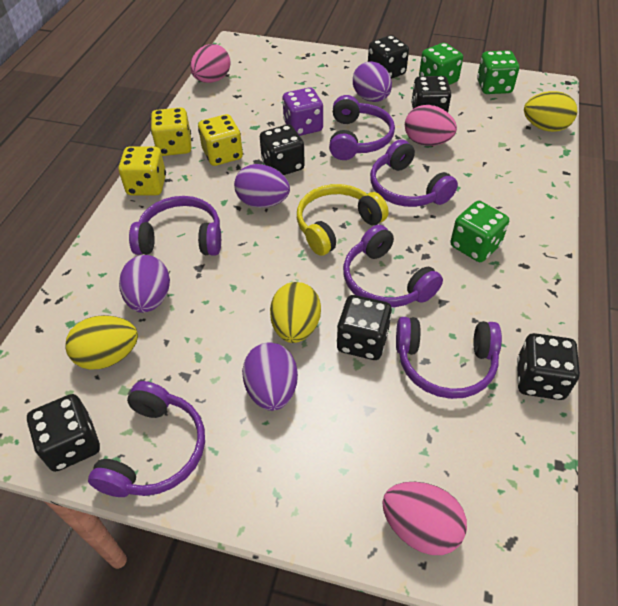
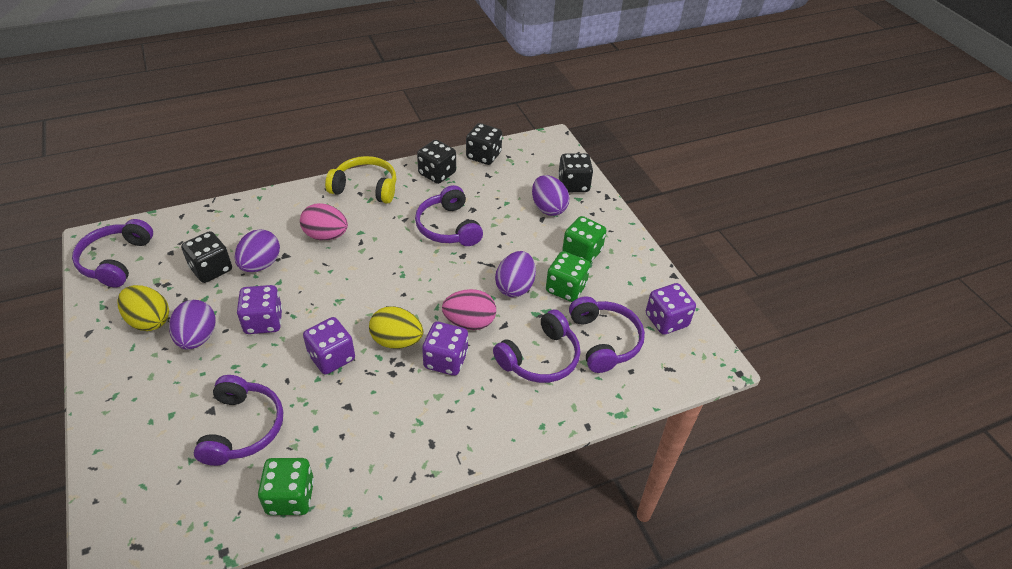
black dice: [27,394,100,472] [260,124,305,175] [337,295,392,360] [368,35,409,79] [411,76,451,112] [517,333,580,400] = 6 -> [181,231,232,283] [417,140,456,184] [466,123,502,165] [558,153,593,192] = 4
pink egg: [190,44,231,83] [382,482,467,555] [405,105,457,146] = 3 -> [300,203,348,240] [442,289,496,330] = 2
purple dice: [282,87,323,136] = 1 -> [237,285,282,334] [303,317,355,374] [422,322,468,376] [646,283,696,335] = 4
purple headphones: [88,381,205,497] [129,196,221,256] [329,95,395,160] [343,225,443,307] [370,140,458,207] [396,317,502,399] = 6 -> [72,219,153,287] [194,375,283,466] [415,185,483,246] [493,309,580,383] [569,296,645,373] = 5
yellow dice: [119,147,166,195] [151,108,191,156] [198,114,243,166] = 3 -> none = 0
yellow egg: [65,315,138,370] [270,282,321,343] [524,91,577,132] = 3 -> [117,285,169,331] [369,306,423,349] = 2

